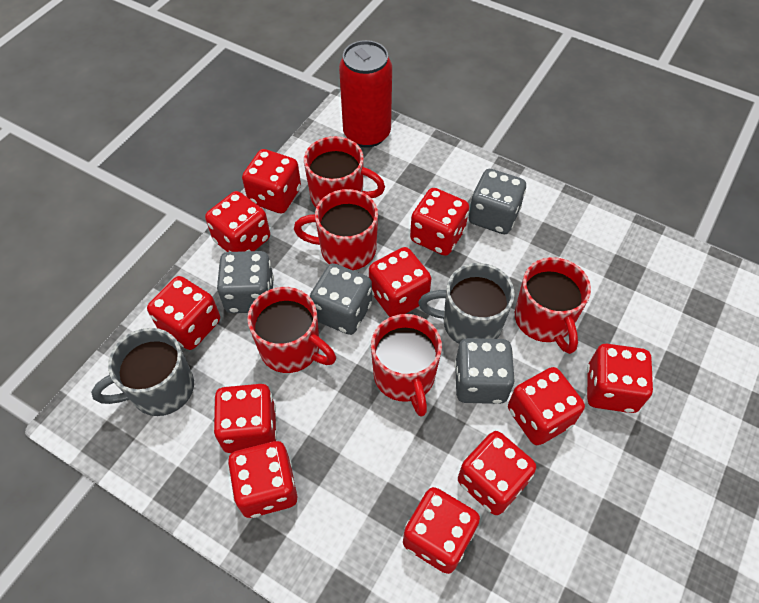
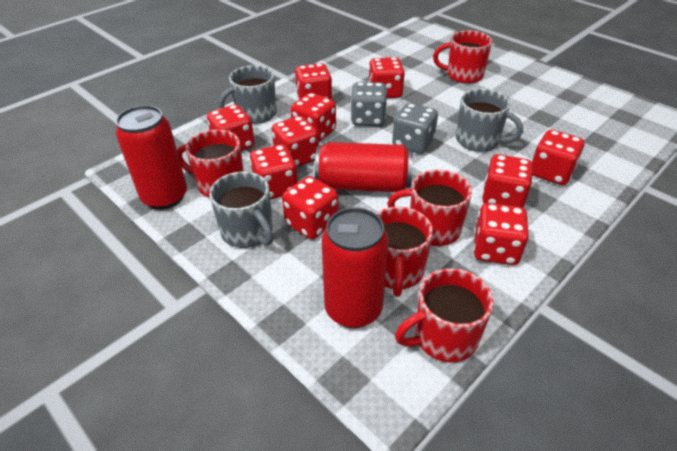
grey dice: [217,251,274,313] [310,263,372,335] [455,338,515,404] [469,169,526,234] = 4 -> [351,82,387,126] [392,103,438,154] = 2
grey mug: [91,328,194,416] [418,263,515,344] = 2 -> [209,171,273,248] [218,65,276,124] [456,89,523,152] = 3
red can: [339,40,392,148] = 1 -> [116,105,187,210] [315,142,413,192] [321,207,389,328] = 3
red dice: [147,276,220,350] [205,191,270,252] [213,384,277,453] [228,441,297,518] [242,149,301,214] [369,247,431,317] [403,487,480,574] [410,188,469,256] [458,431,536,515] [508,367,585,445] [587,344,653,413] = 11 -> [207,104,255,151] [250,144,298,199] [272,116,319,167] [282,176,338,239] [291,93,336,142] [295,63,332,100] [368,57,405,98] [473,203,529,265] [482,154,533,208] [532,130,584,185] = 10

